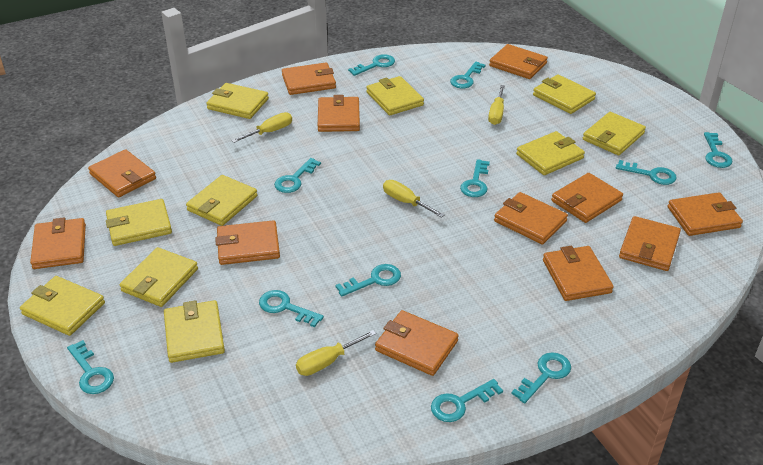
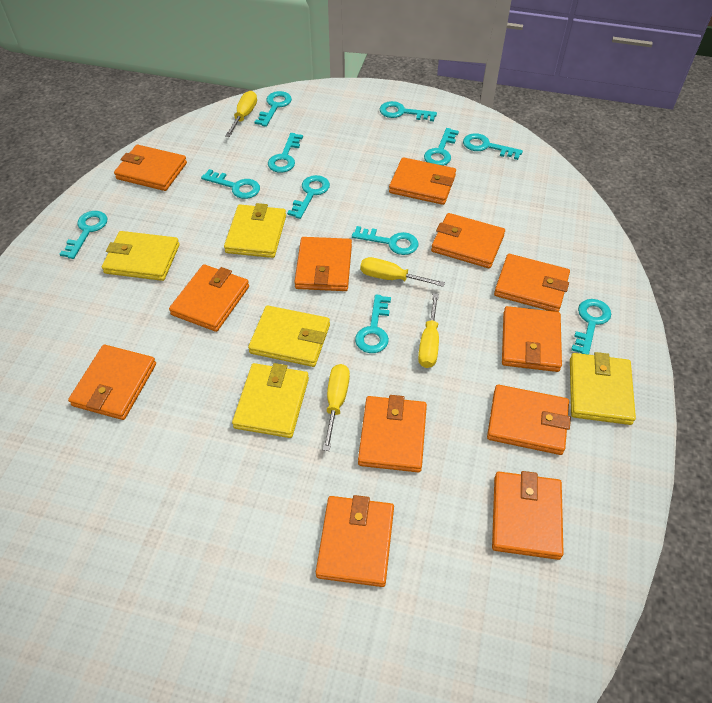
yellow wallet: [20,276,105,336] [106,199,172,246] [120,247,198,307] [164,300,225,363] [186,175,257,226] [206,83,269,119] [366,76,424,116] [516,131,585,175] [533,74,596,114] [583,112,646,155] = 10 -> [102,231,180,281] [224,203,286,258] [232,363,309,438] [248,305,330,367] [570,352,636,425] = 5

